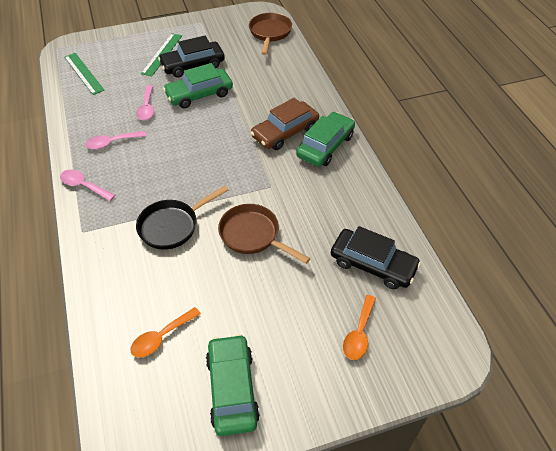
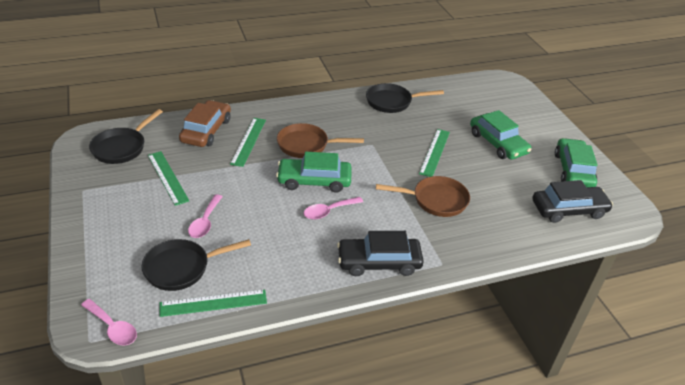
black pan: [136,186,228,250] = 1 -> [89,109,163,164] [141,239,251,291] [366,83,444,113] = 3
green ruler: [64,53,105,95] [141,33,182,76] = 2 -> [148,151,189,206] [159,290,267,317] [230,118,266,167] [419,129,450,177] = 4
orange spoon: [130,307,201,358] [343,295,376,360] = 2 -> none = 0

